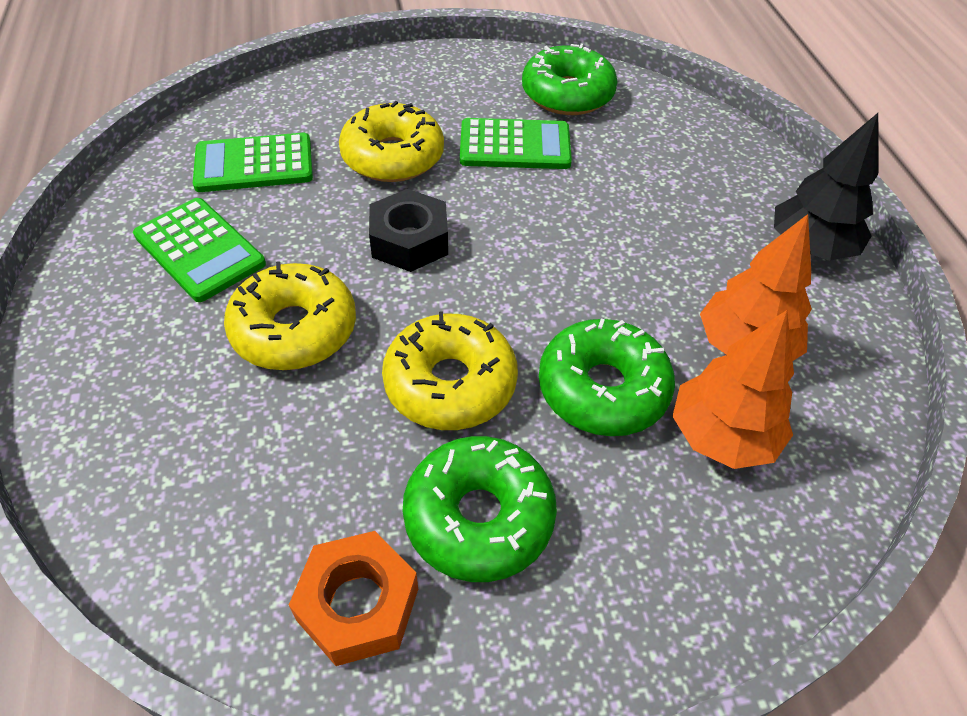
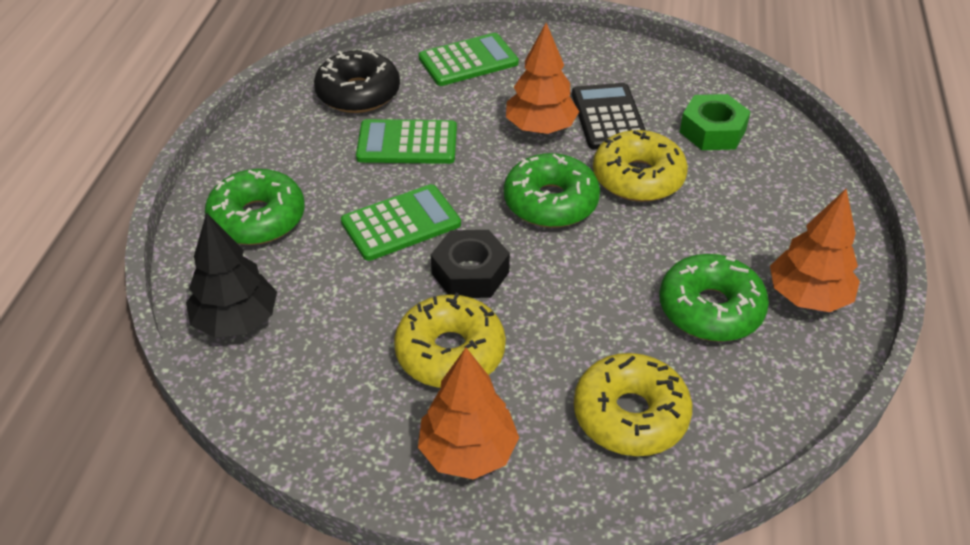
black calculator: none = 0 -> [572,83,646,149] = 1
black donut: none = 0 -> [314,49,400,113] = 1
green nut: none = 0 -> [680,94,751,150] = 1
orange nut: [289,531,418,666] = 1 -> none = 0
orange tree: [672,310,794,469] [700,214,812,361] = 2 -> [418,348,519,479] [506,23,579,134] [770,189,860,312] = 3

